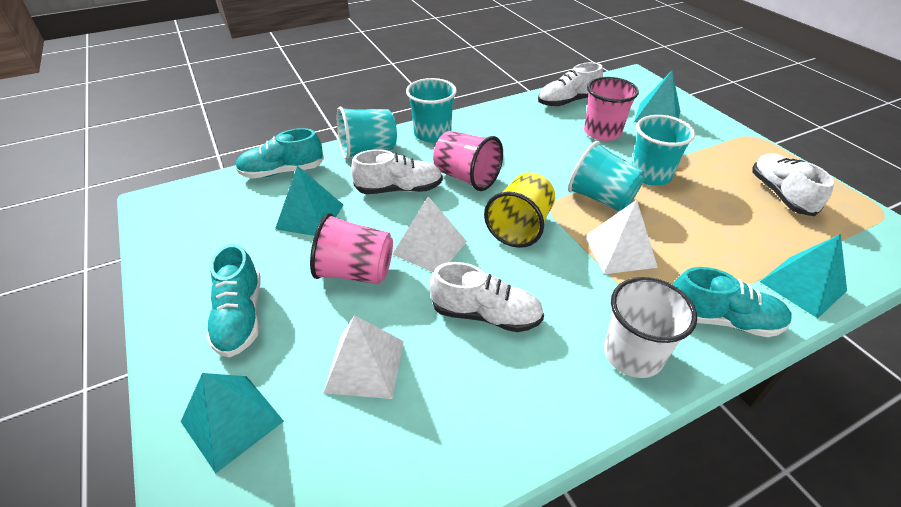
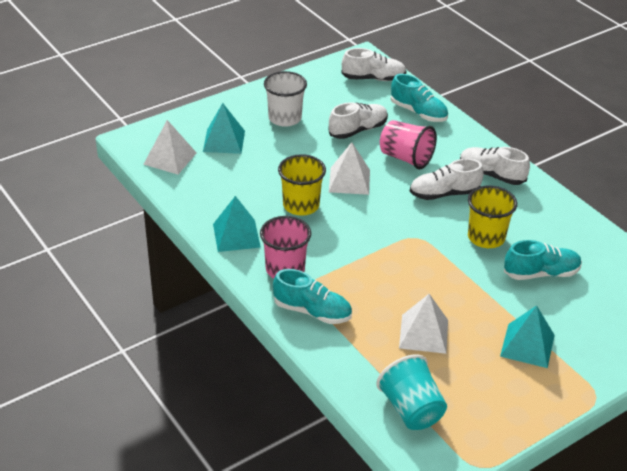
pink cup: [310,213,393,284] [433,131,503,191] [584,77,639,141] = 3 -> [260,216,311,279] [380,120,437,170] = 2
turquoise cup: [337,106,397,160] [406,78,457,142] [568,141,645,212] [631,115,695,186] = 4 -> [376,354,447,430] = 1
turquoise pyramid: [181,373,284,473] [275,166,343,236] [634,71,680,122] [760,234,847,318] = 4 -> [203,103,245,154] [213,196,261,252] [500,305,555,368] = 3
yellow cup: [484,172,555,248] = 1 -> [278,154,326,216] [468,186,517,248] = 2

